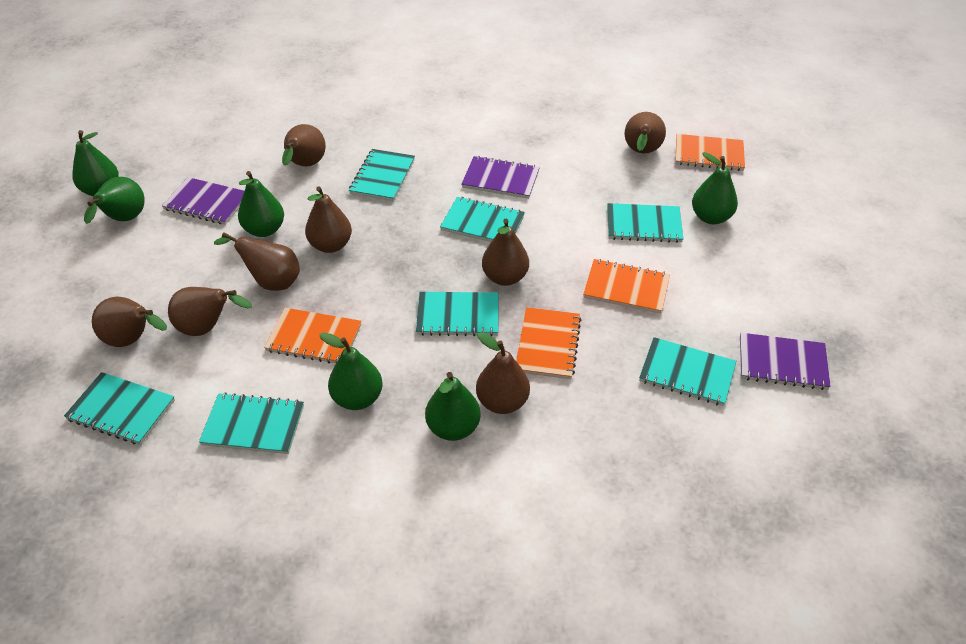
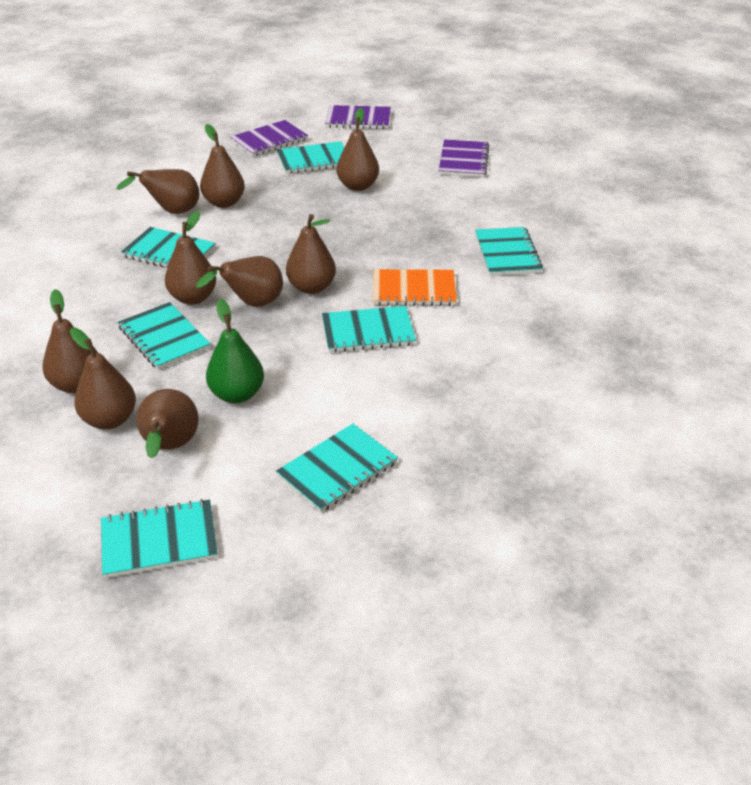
brown pear: [92,297,167,347] [168,287,252,336] [214,232,300,291] [282,124,326,166] [305,186,352,253] [476,332,530,414] [482,219,529,286] [625,112,666,153] = 8 -> [42,289,98,393] [70,327,136,429] [117,169,199,214] [136,389,199,459] [165,211,216,305] [196,256,283,307] [200,124,245,208] [286,214,336,294] [336,108,379,191] = 9
green pear: [72,130,119,196] [84,177,145,224] [238,171,284,237] [319,332,383,410] [425,372,481,441] [692,152,738,224] = 6 -> [206,299,264,403] = 1
orange notebook: [264,308,361,363] [516,307,581,379] [583,259,670,314] [676,134,745,171] = 4 -> [373,269,457,306] = 1

